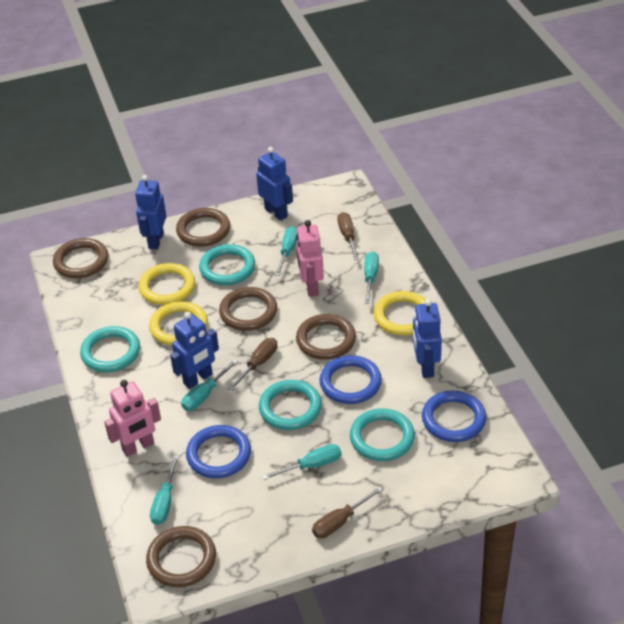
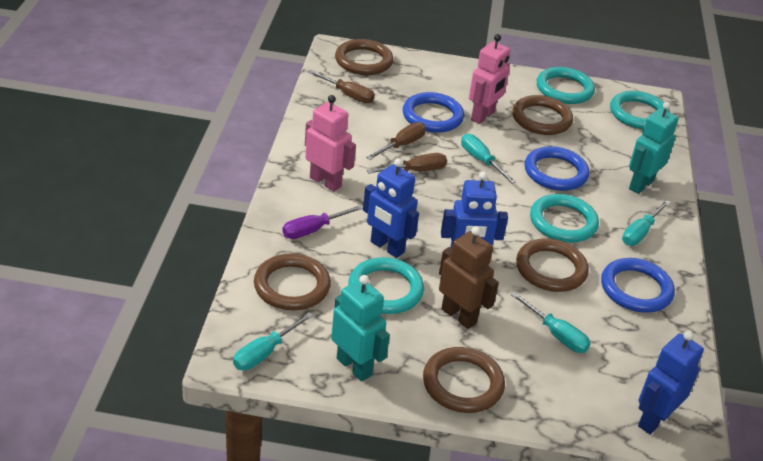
blue robot: [135,175,166,250] [170,312,219,389] [256,147,293,221] [413,299,442,378] = 4 -> [363,158,419,258] [441,171,508,248] [638,331,704,434] = 3
brown robot: none = 0 -> [439,226,499,329] = 1
purple screwdriver: none = 0 -> [282,205,363,239] = 1
turquoise robot: none = 0 -> [331,275,390,381] [629,102,679,194] = 2
turquoise screwdriver: [150,455,179,525] [181,359,238,411] [262,444,341,480] [275,226,297,276] [364,251,379,304] = 5 -> [233,312,314,371] [461,134,516,184] [511,292,591,353] [622,200,670,246] = 4
yellow ring: [139,263,195,305] [149,301,208,346] [374,291,426,335] = 3 -> none = 0

